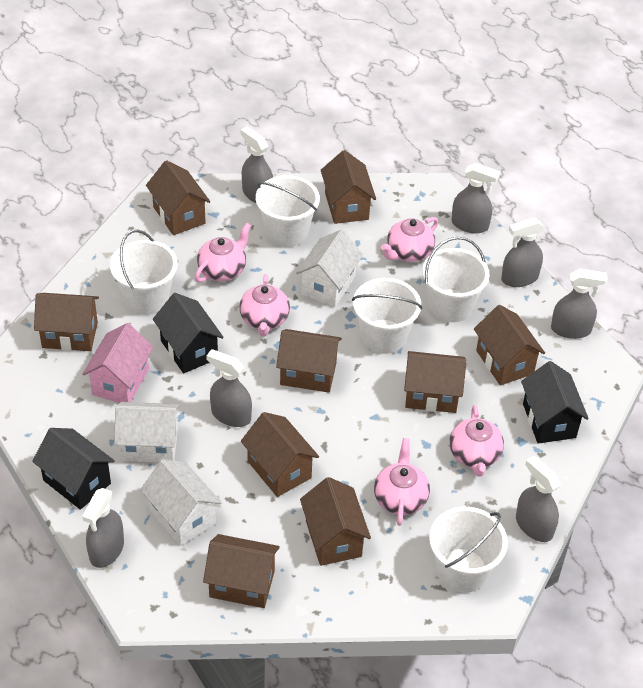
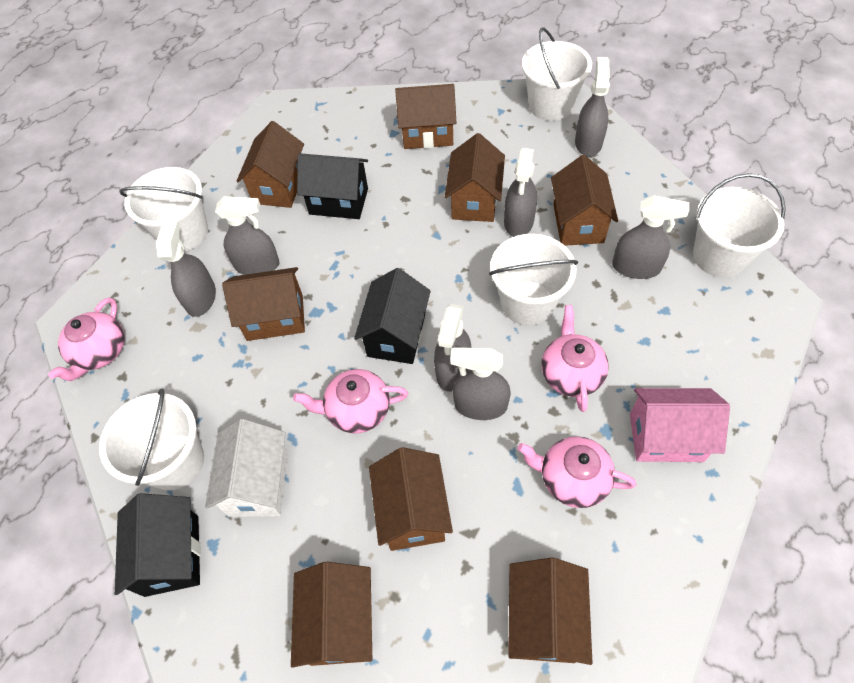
brown house: [34,293,99,351] [146,160,210,235] [203,534,280,608] [241,412,319,497] [276,329,342,393] [300,477,371,566] [321,150,376,224] [404,351,467,413] [474,305,545,386] = 9 -> [222,267,305,341] [237,121,304,208] [291,562,372,668] [369,447,453,551] [395,84,457,149] [445,133,505,222] [508,557,592,665] [551,155,618,246] = 8
pink teapot: [195,223,251,282] [239,274,290,336] [374,438,430,526] [381,217,438,262] [449,405,504,477] = 5 -> [48,297,125,381] [293,369,408,433] [517,436,636,508] [541,305,609,412] = 4
white house: [114,402,180,463] [140,459,222,546] [296,230,363,307] = 3 -> [205,419,288,517] = 1

